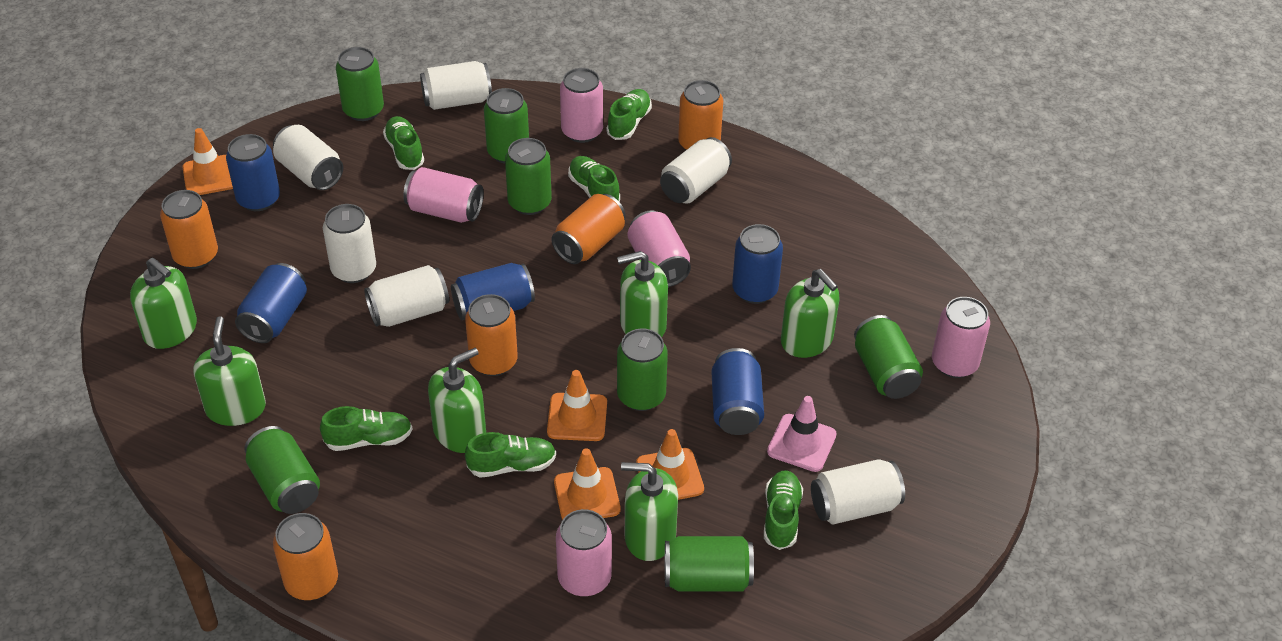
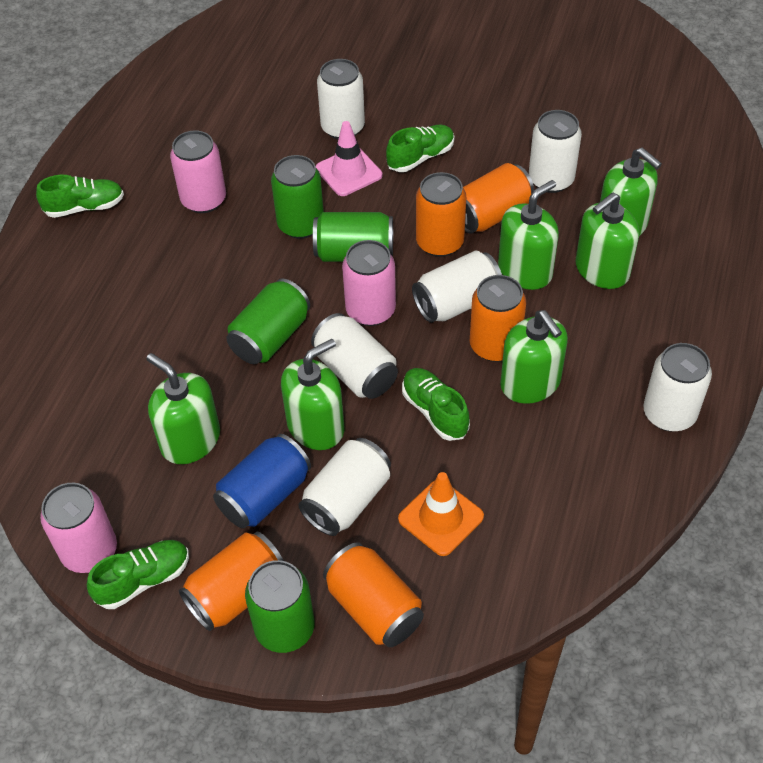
blue can: [226,134,280,211] [235,263,307,343] [451,263,535,320] [711,348,764,435] [732,224,783,304] = 5 -> [213,434,311,529] = 1
green can: [244,426,320,514] [336,47,384,121] [484,88,529,164] [505,138,552,215] [617,328,668,411] [665,536,754,592] [854,315,923,399] = 7 -> [226,278,310,364] [245,560,315,653] [271,155,324,239] [313,212,393,262] = 4
green shoe: [320,406,412,451] [383,116,424,170] [465,432,556,478] [568,156,620,202] [607,89,652,140] [764,470,803,550] = 6 -> [36,175,124,218] [87,540,189,609] [386,124,455,172] [402,368,470,441] = 4
orange traffic cone: [182,128,233,195] [547,370,607,441] [554,448,621,520] [636,429,704,500] = 4 -> [398,472,484,556] = 1
pink can: [403,167,484,223] [556,509,612,596] [560,68,603,143] [628,210,691,287] [932,297,990,378] = 5 -> [40,483,117,573] [170,131,226,213] [342,240,396,326] = 3

